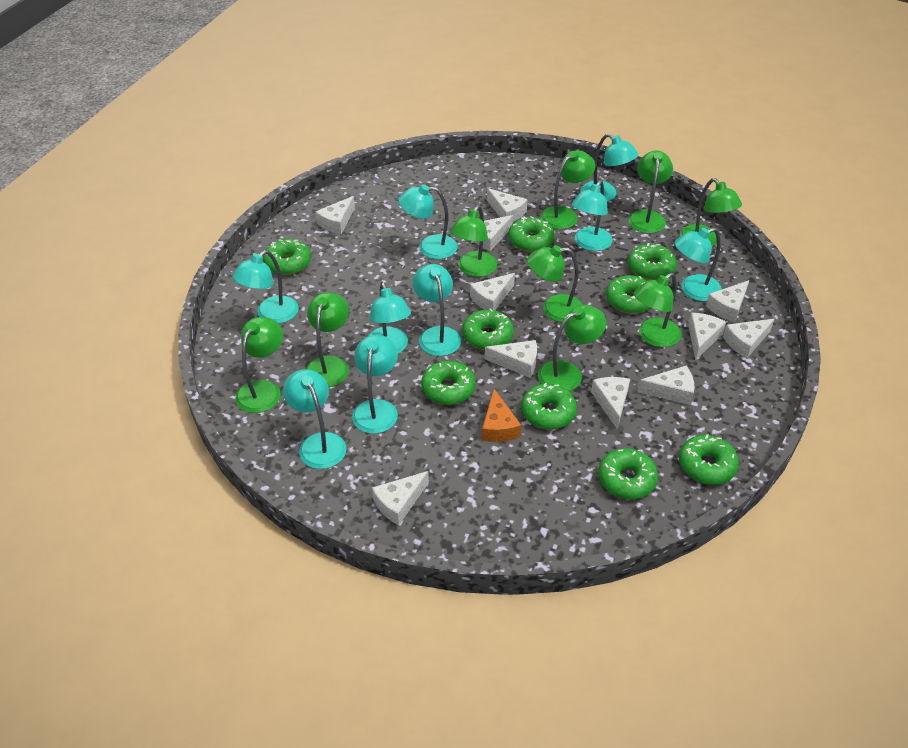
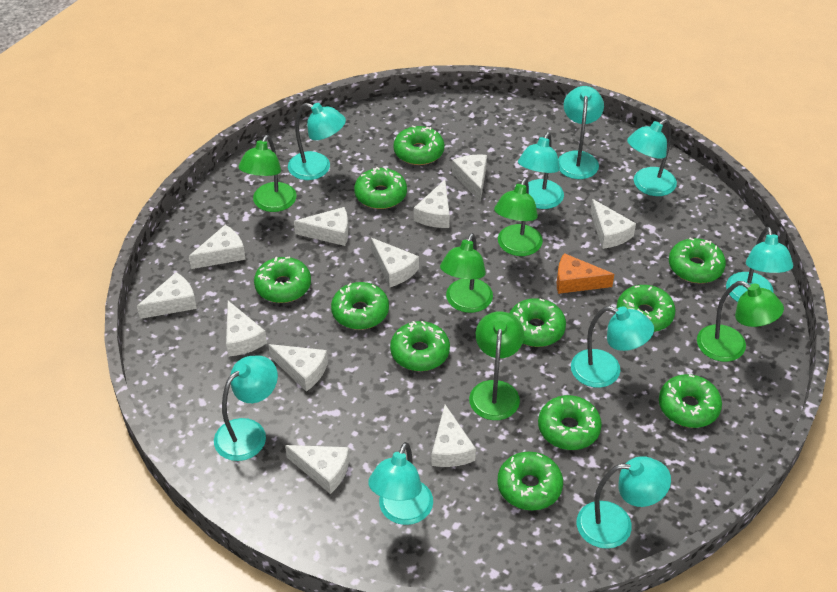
green donut: [263,239,311,275] [421,361,475,405] [462,308,514,350] [508,216,555,252] [521,383,577,429] [598,448,658,499] [606,275,650,314] [628,243,676,280] [679,434,739,485] = 9 -> [254,256,311,303] [331,282,389,330] [354,167,407,209] [390,321,450,371] [393,125,444,165] [497,452,563,510] [509,298,566,347] [538,395,602,450] [617,285,676,332] [659,374,722,428] [669,238,726,283] = 11
green lamp: [235,317,283,413] [305,292,349,387] [450,205,497,277] [527,245,583,322] [538,305,606,391] [541,150,595,229] [628,151,673,233] [634,273,681,347] [680,178,742,246] = 9 -> [238,135,296,212] [440,233,493,313] [469,311,524,420] [494,178,543,256] [697,281,784,362] = 5

